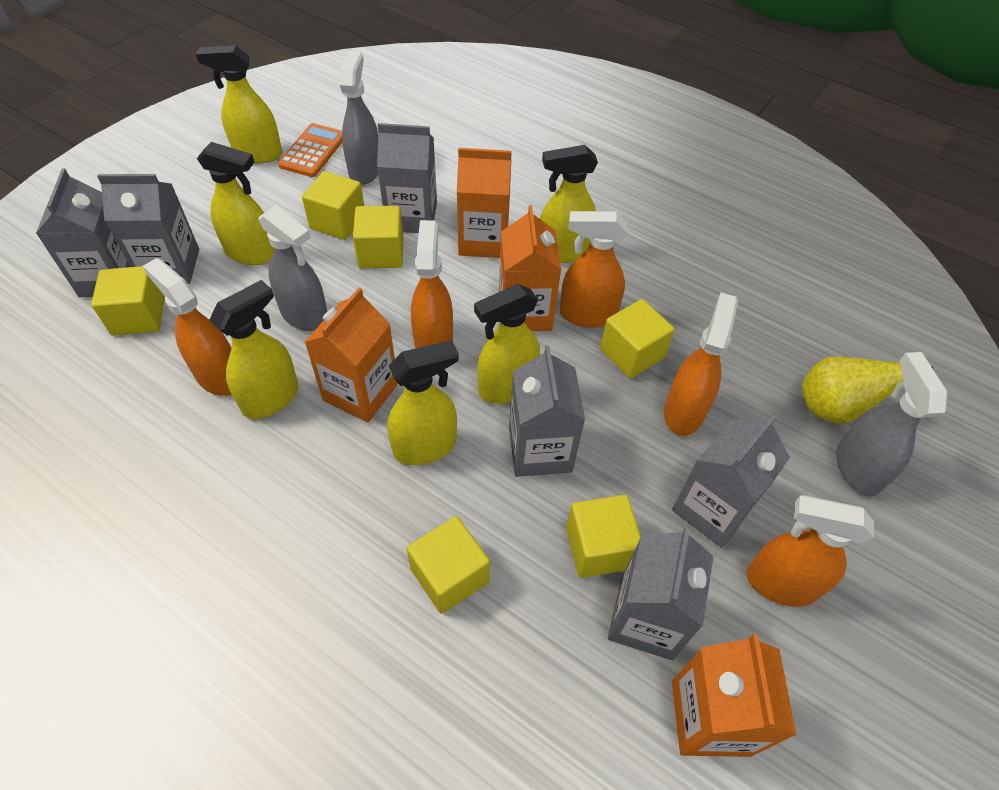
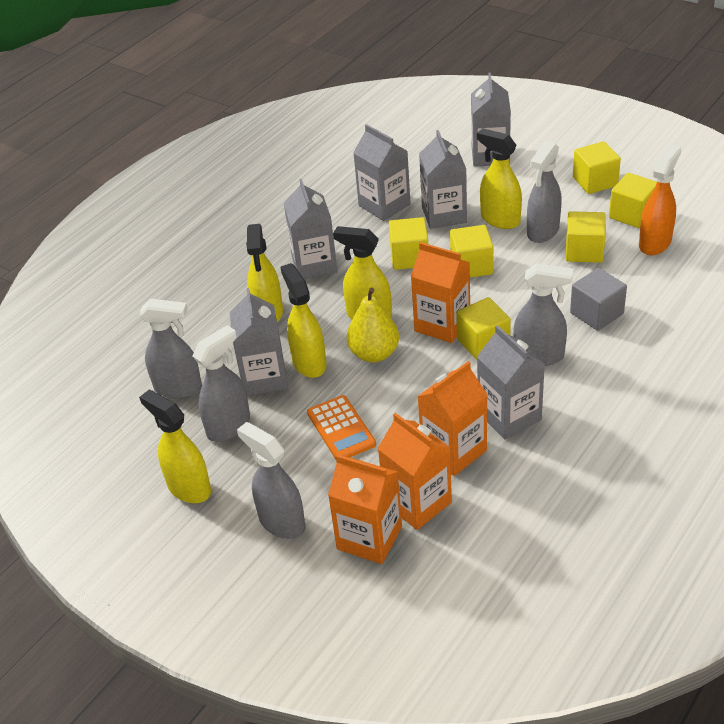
grey cube: none = 0 -> [570,268,627,331] = 1
grey spray bottle: [258,205,327,332] [340,51,378,185] [836,352,947,497] = 3 -> [140,299,202,399] [192,325,250,442] [237,422,305,539] [514,263,573,366] [527,142,562,243] = 5
orange spray bottle: [143,258,232,396] [411,220,453,349] [560,211,627,328] [664,293,738,436] [747,495,874,607] = 5 -> [639,145,681,255] = 1
yellow spray bottle: [196,45,282,163] [197,142,274,265] [209,280,298,419] [387,340,459,465] [474,284,540,404] [540,145,598,263] = 6 -> [139,390,211,503] [246,224,283,322] [280,263,326,378] [333,226,392,319] [477,128,522,229] = 5

